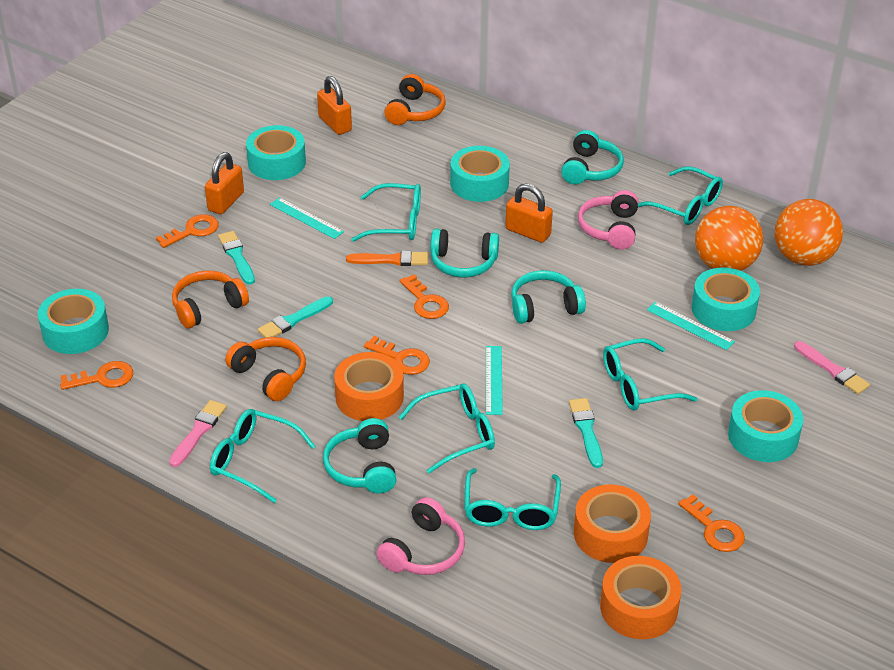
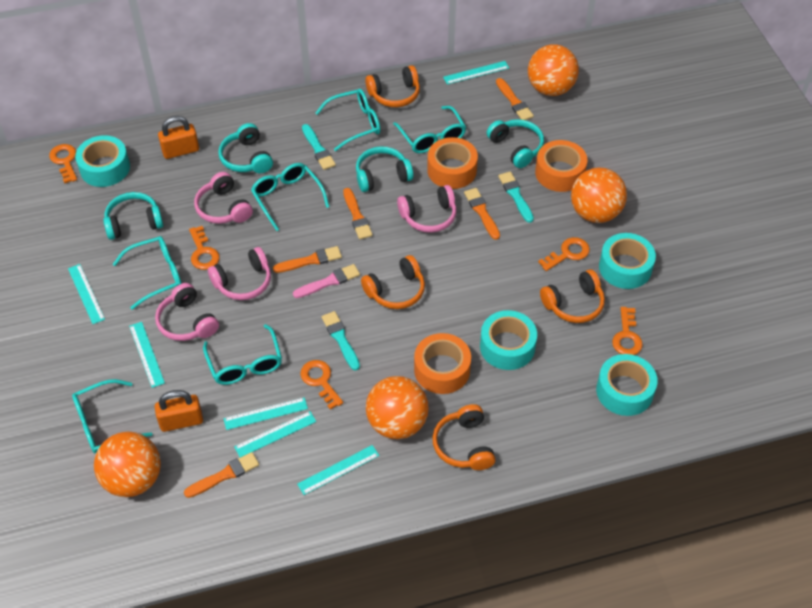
orange ball: [695,206,763,271] [774,199,843,266] = 2 -> [94,432,161,497] [366,376,429,439] [528,44,579,96] [571,167,627,223] = 4
orange brush: [346,251,428,266] = 1 -> [184,452,259,498] [273,246,342,273] [343,188,373,239] [464,188,500,240] [496,78,534,120] = 5
orange headphones: [172,270,249,329] [225,337,306,401] [385,74,446,125] = 3 -> [361,255,425,309] [365,65,420,107] [432,404,496,470] [540,269,605,323] = 4
orange padlock: [205,152,244,214] [317,76,352,135] [505,183,553,243] = 3 -> [155,390,203,432] [158,116,199,159] = 2
pink brush: [169,400,227,467] [794,341,870,394] = 2 -> [293,264,360,298] = 1
pink headphones: [376,497,465,575] [578,190,638,250] = 2 -> [155,283,219,341] [194,172,253,224] [208,247,271,300] [397,185,457,233] = 4
turquoise ruler: [270,197,344,239] [486,346,503,415] [647,302,735,350] = 3 -> [68,264,105,324] [129,322,165,388] [223,397,308,430] [234,411,316,458] [297,445,379,495] [443,61,509,84] = 6
turquoise tape: [38,289,109,354] [246,125,306,180] [450,146,510,202] [692,268,760,331] [728,390,803,462] = 5 -> [75,135,130,187] [480,310,537,370] [596,354,658,416] [599,233,656,289] = 4

